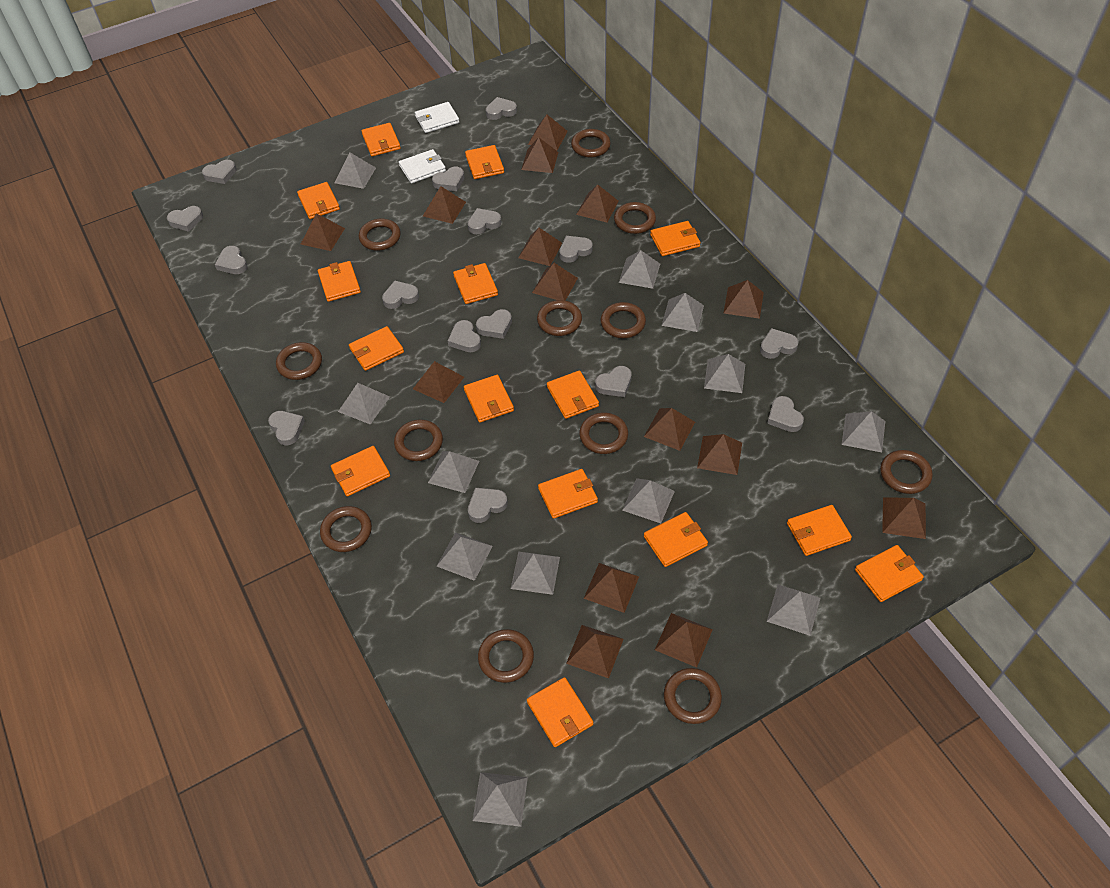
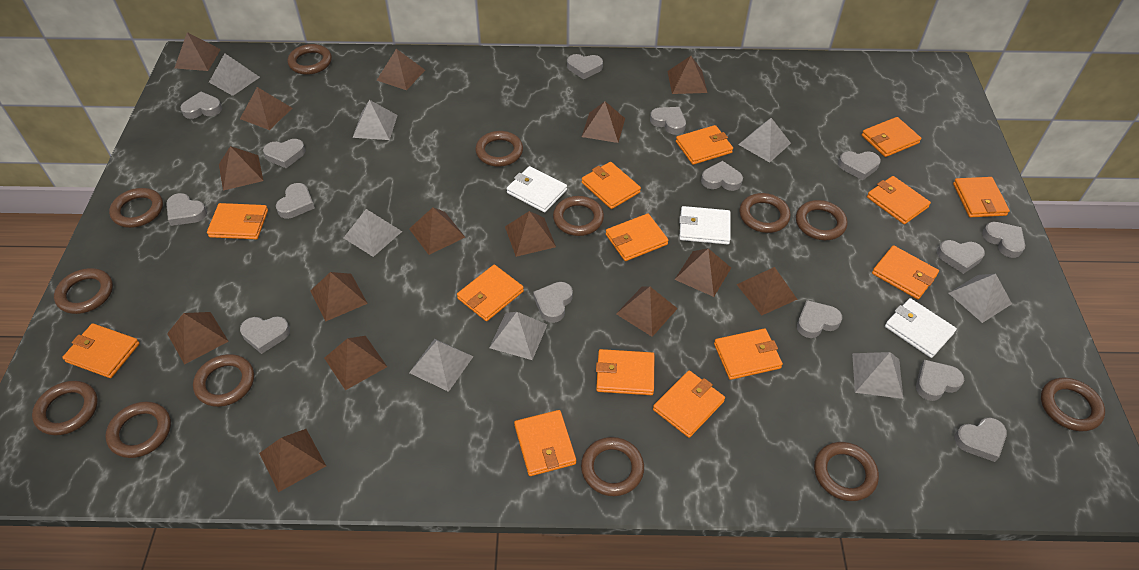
brown ring: [276,342,322,380] [320,506,372,552] [359,219,401,251] [394,420,443,461] [478,629,534,683] [537,300,582,336] [571,129,611,157] [579,413,628,454] [600,302,646,338] [614,202,656,234] [664,668,722,724] [880,450,933,494] = 12 -> [32,381,98,435] [54,268,113,314] [106,401,171,458] [109,188,163,228] [193,354,254,407] [288,44,332,75] [475,131,523,167] [553,196,604,236] [581,437,644,496] [739,193,791,233] [796,200,848,240] [814,442,879,501] [1041,378,1105,431] = 13
grey pyramid: [334,152,376,189] [338,383,390,425] [428,451,479,493] [437,532,493,581] [473,772,528,827] [511,551,560,595] [619,250,660,289] [622,478,675,523] [662,293,704,332] [704,354,745,393] [767,585,821,636] [842,411,885,452] = 12 -> [209,53,260,96] [343,209,402,257] [353,100,398,140] [409,339,474,392] [489,312,548,360] [738,118,791,163] [852,352,903,399] [949,274,1012,323] = 8
orange wallet: [297,182,340,219] [318,261,361,302] [331,446,390,497] [349,326,404,371] [361,123,401,156] [453,263,498,304] [464,375,514,423] [465,145,504,179] [527,677,593,747] [538,469,598,519] [547,370,599,419] [644,512,708,567] [650,221,700,256] [787,505,852,556] [855,545,924,602] = 15 -> [62,323,140,378] [207,203,268,239] [457,265,524,321] [514,410,576,476] [582,162,641,209] [596,349,654,395] [606,213,669,261] [653,371,725,438] [676,125,733,165] [714,328,783,380] [862,117,921,157] [867,176,931,224] [872,245,939,299] [953,177,1010,217] = 14
white wallet: [399,149,446,183] [415,102,459,133] = 2 -> [507,166,567,212] [679,206,731,244] [885,298,957,358] = 3

